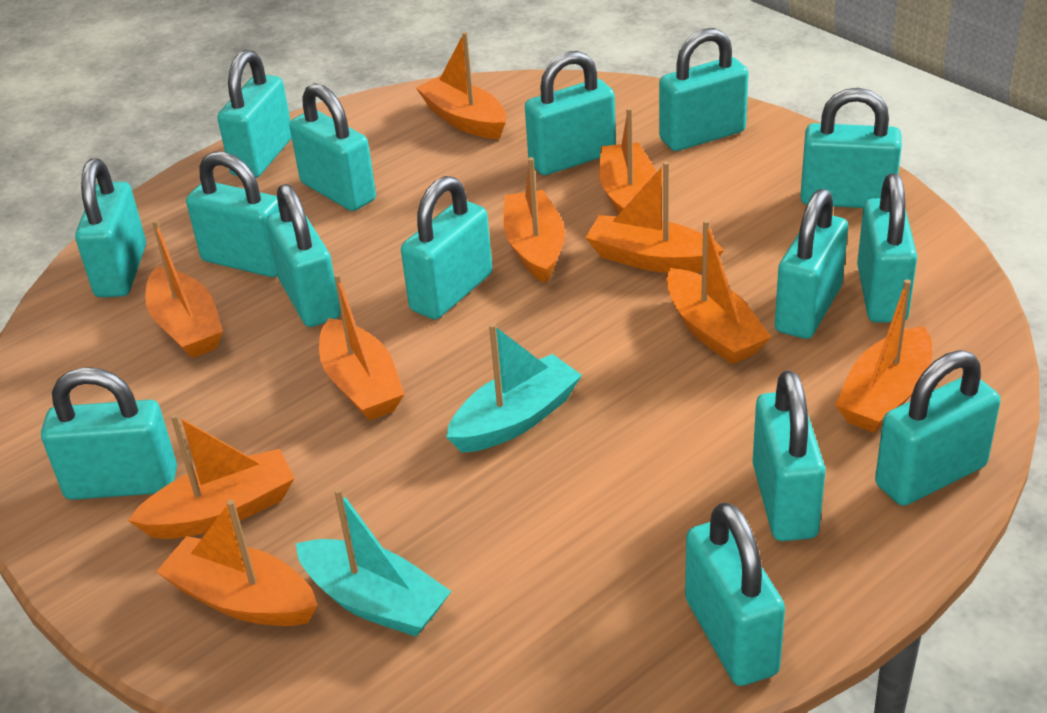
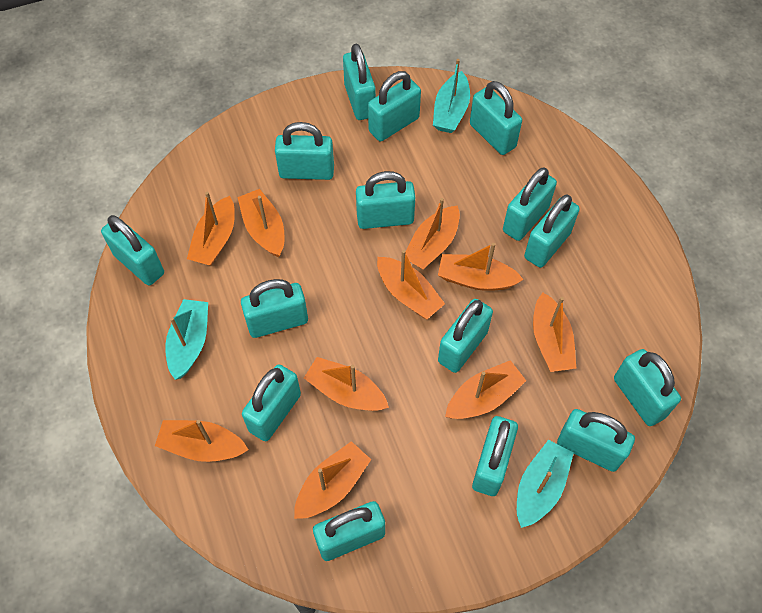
turquoise boat: [296,488,452,637] [446,323,582,453] = 2 -> [165,299,208,380] [433,59,470,133] [517,440,574,528] = 3

